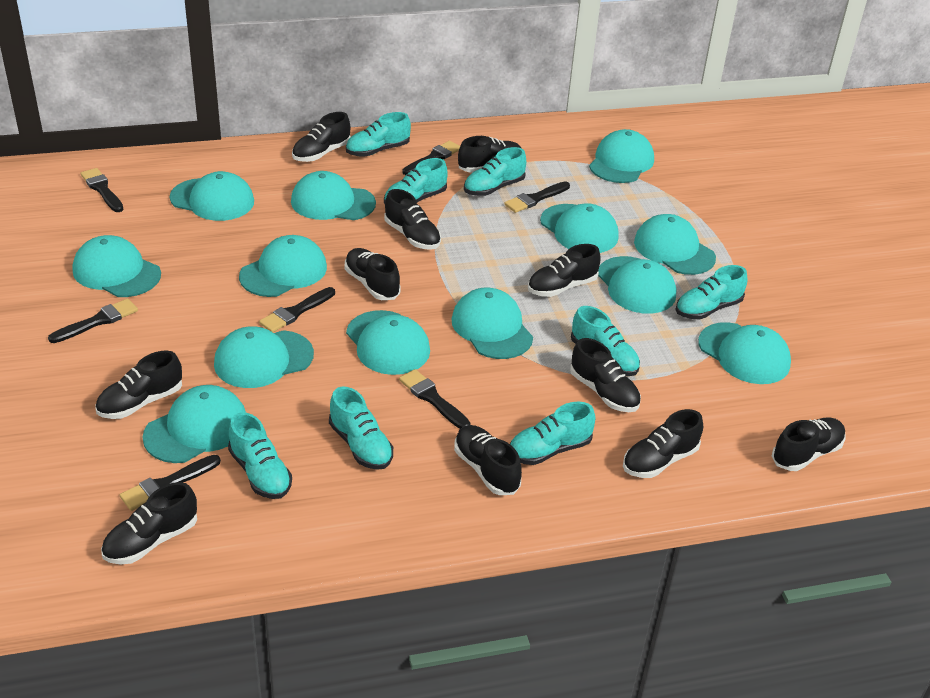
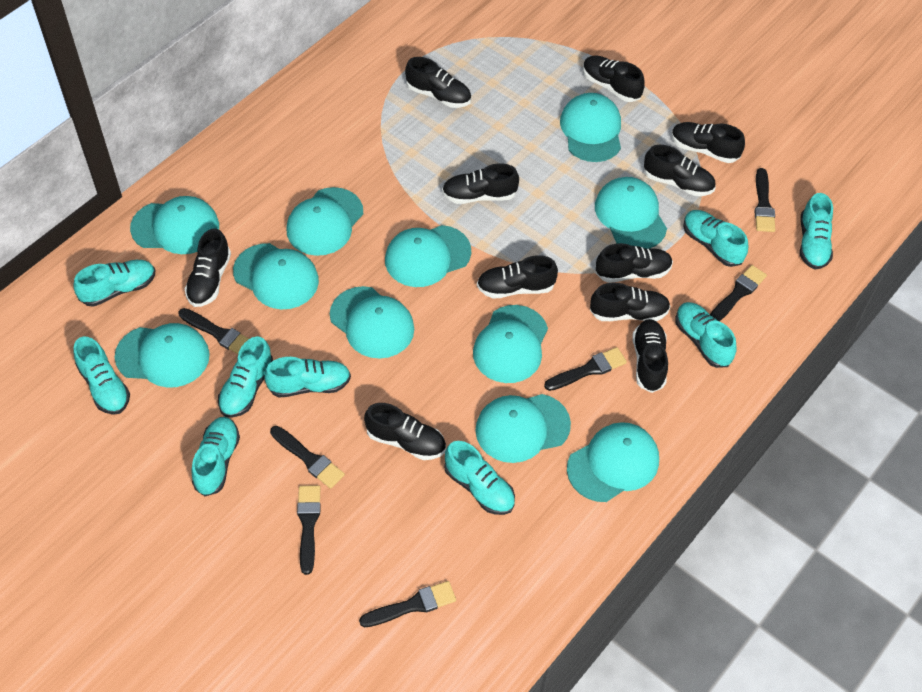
turquoise cap: [73,235,161,297] [142,385,246,463] [170,171,254,221] [214,326,314,388] [239,235,327,297] [291,171,376,220] [346,310,430,375] [452,288,533,359] [540,203,619,253] [589,129,654,183] [598,256,676,314] [634,214,716,275] [698,322,791,384] = 13 -> [114,323,210,387] [130,196,219,254] [233,243,319,309] [286,187,363,256] [330,286,414,359] [385,225,471,287] [473,305,548,383] [475,394,571,463] [560,93,621,162] [567,422,659,502] [595,177,667,249] = 11
turquoise shoe: [228,412,292,499] [329,386,393,470] [346,112,411,157] [384,158,448,204] [464,147,526,196] [510,402,595,465] [571,306,640,376] [675,265,748,319] = 8 -> [73,260,155,307] [73,337,130,415] [191,417,240,496] [218,336,273,418] [264,357,351,398] [444,441,515,515] [675,302,737,368] [683,210,748,267] [800,193,833,269] = 9

